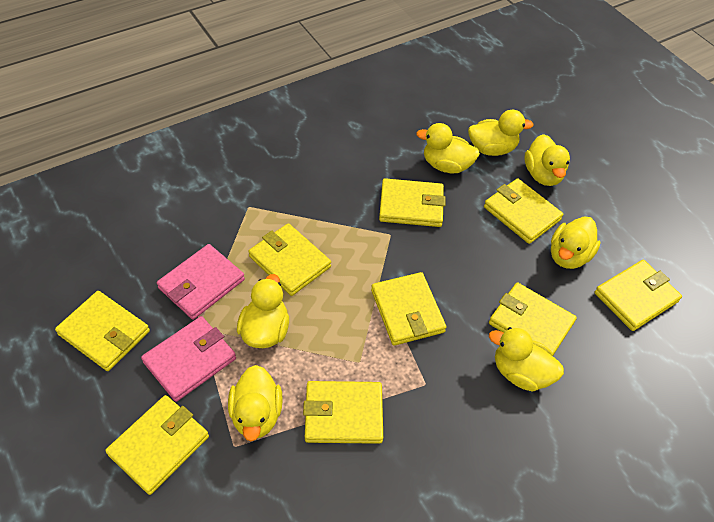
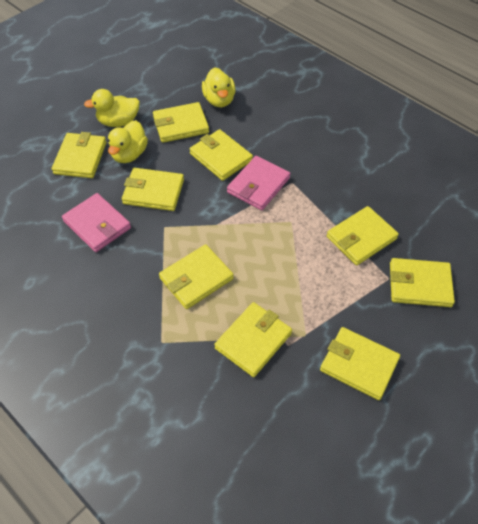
yellow duck: [228,365,283,441] [237,274,289,348] [416,123,480,174] [468,110,534,156] [489,327,564,392] [525,134,570,186] [551,216,601,269] = 7 -> [84,89,140,127] [108,120,148,163] [202,67,236,107] = 3

